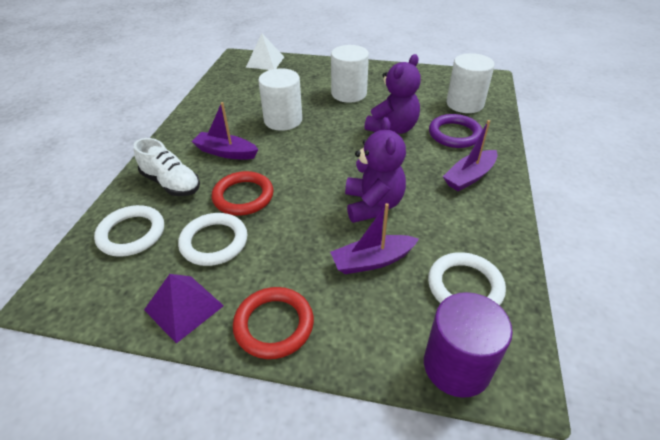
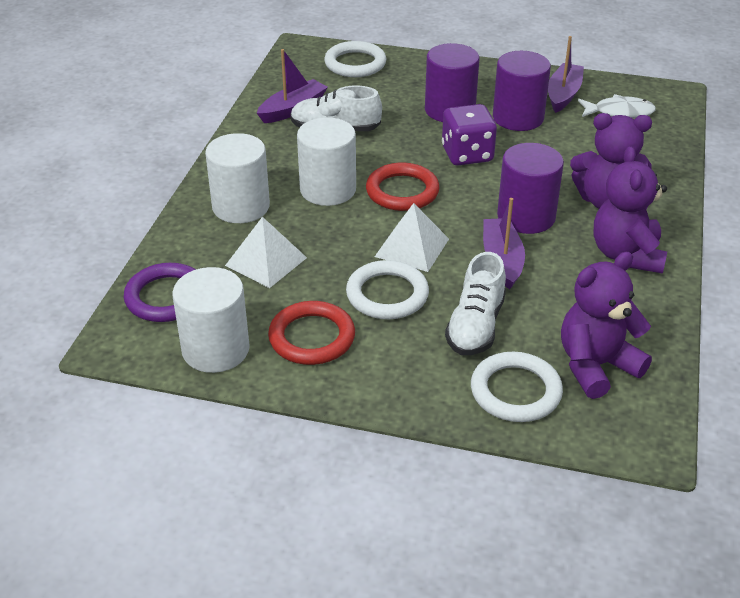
purple cylinder: [424,292,513,398] = 1 -> [425,43,479,122] [493,51,551,131] [497,143,564,234] = 3
purple dice: none = 0 -> [442,104,497,165] = 1
purple pyramid: [144,274,224,344] = 1 -> none = 0
purple teddy bear: [345,117,406,223] [364,54,421,134] = 2 -> [561,252,652,399] [570,113,652,209] [594,146,667,274] = 3
white fish: none = 0 -> [578,94,656,118] = 1
white pyramid: [246,33,284,70] = 1 -> [225,217,307,288] [375,203,449,272] = 2
white shoe: [134,138,200,196] = 1 -> [290,86,382,131] [445,252,506,355] = 2

